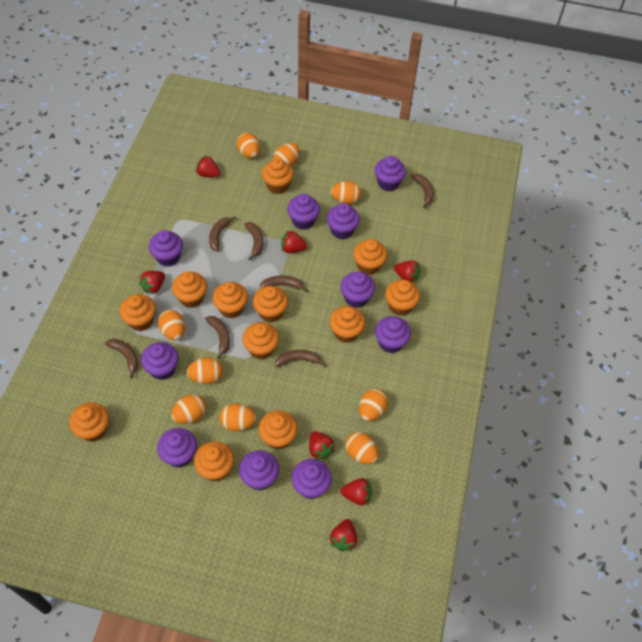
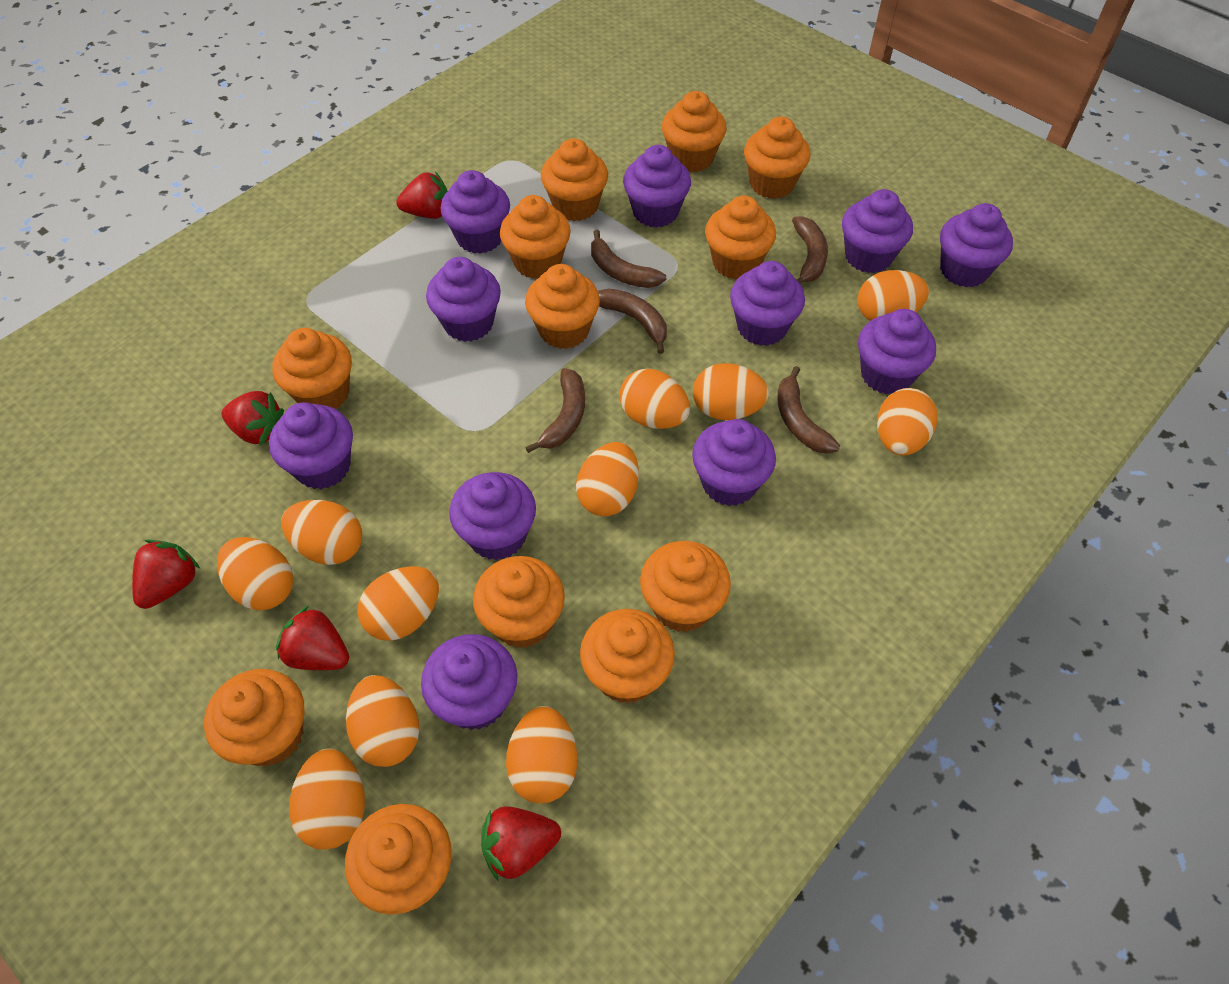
brown banana: [105,339,138,378] [205,316,230,359] [209,216,236,251] [244,222,263,261] [259,275,308,293] [274,350,326,367] [411,173,434,209] = 7 -> [525,368,585,453] [591,230,666,288] [598,289,667,354] [777,366,840,454] [792,216,828,284] = 5
orange egg: [158,310,185,340] [171,394,206,424] [187,357,223,384] [219,403,256,431] [236,133,260,158] [273,143,300,166] [331,181,361,205] [345,432,379,464] [359,388,388,421] = 9 -> [217,537,293,610] [281,500,362,565] [289,749,365,850] [346,675,419,767] [357,566,439,641] [506,706,577,803] [576,442,639,516] [619,369,690,429] [693,363,769,420] [857,270,929,321] [877,388,938,455] = 11
purple cupcake: [141,342,179,380] [149,230,183,267] [157,428,197,468] [239,450,279,490] [287,194,320,230] [292,459,332,499] [327,203,360,239] [340,272,375,308] [374,156,406,191] [375,316,411,353] = 10 -> [269,402,353,489] [421,634,517,730] [426,257,501,342] [441,170,510,254] [449,472,536,560] [623,145,691,228] [692,419,776,506] [730,261,805,346] [842,189,913,273] [858,309,936,395] [940,203,1013,287] = 11
red strawberry: [139,271,165,294] [196,155,220,177] [281,231,307,253] [309,431,335,460] [330,519,357,551] [341,478,372,506] [394,261,421,283] = 7 -> [132,539,200,609] [222,391,284,445] [276,606,349,670] [396,172,448,219] [481,806,561,882] = 5

